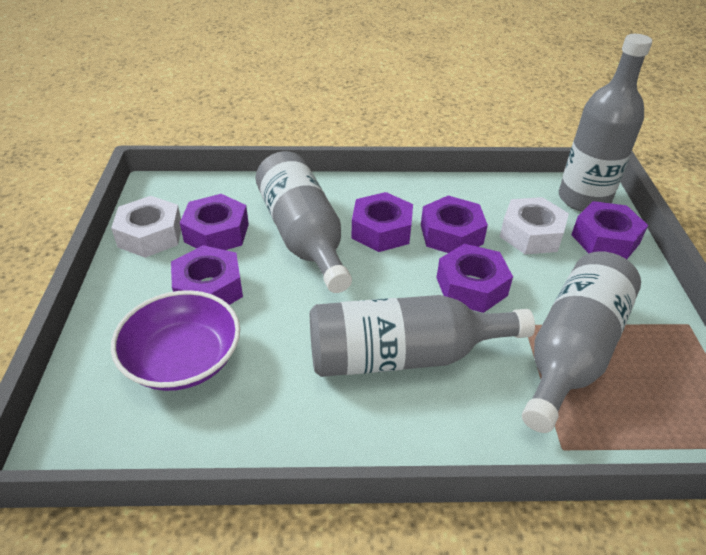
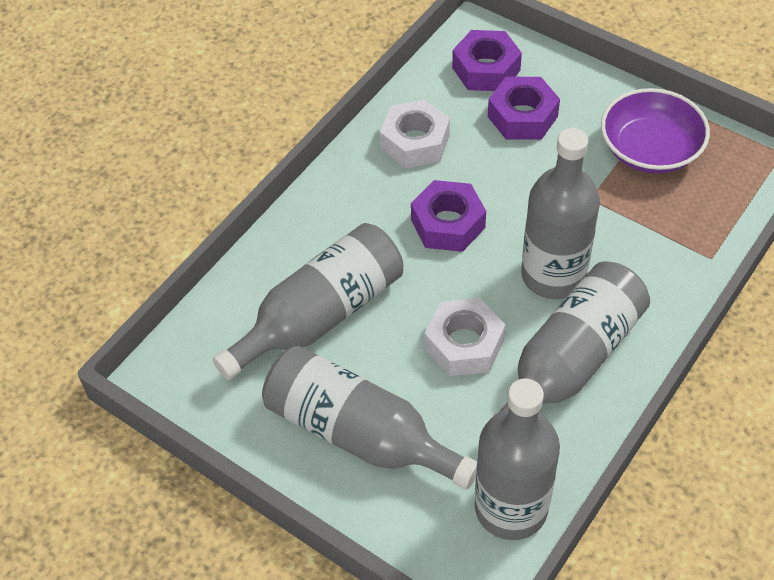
grey bottle: [255,151,352,293] [310,295,535,377] [522,252,641,433] [559,34,652,212] = 4 -> [212,223,403,380] [262,345,477,490] [475,378,560,540] [491,261,650,418] [521,128,600,299] = 5
purple nut: [171,245,243,305] [180,194,249,250] [351,192,413,252] [421,196,488,253] [436,243,513,313] [571,201,648,259] = 6 -> [411,180,486,252] [452,30,522,91] [488,77,560,140] = 3

